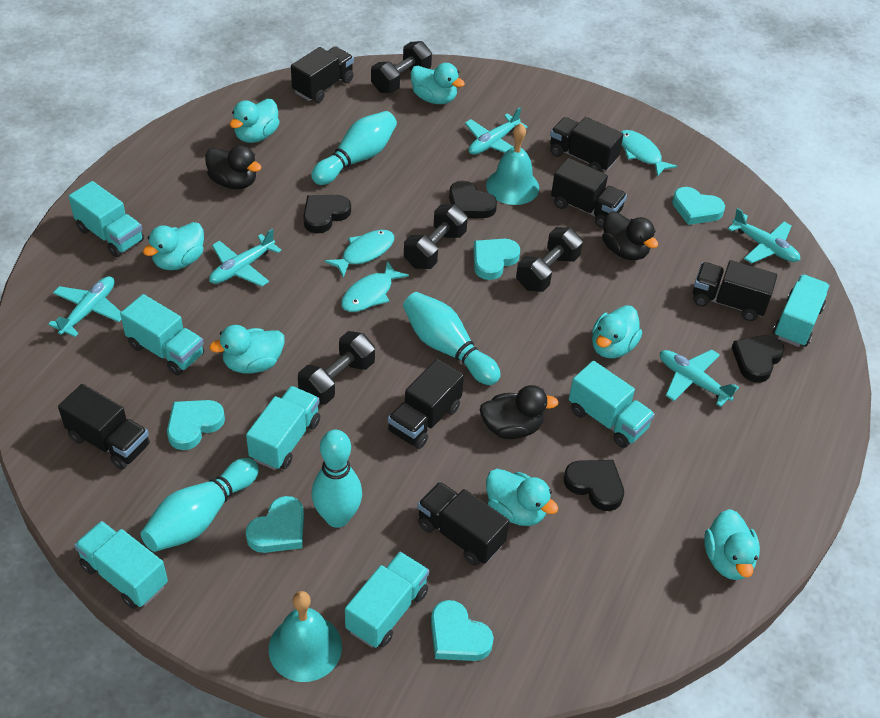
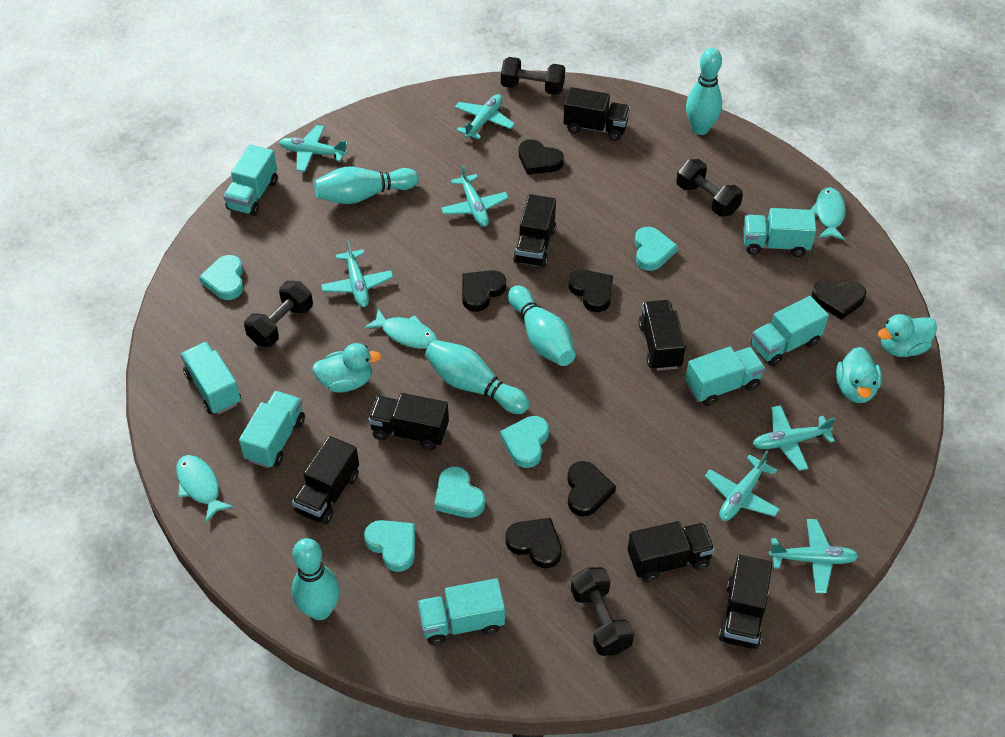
black duck: [205,145,261,189] [480,385,558,439] [602,212,658,260] = 3 -> none = 0
black heart: [303,195,351,233] [449,181,497,218] [564,460,624,511] [731,335,784,383] = 4 -> [462,270,506,312] [506,518,562,568] [519,139,564,175] [567,461,616,517] [569,270,613,312] [812,281,866,320] = 6
turquoise bell: [269,591,342,682] [486,123,539,205] = 2 -> none = 0
turquoise bowling pin: [141,458,259,552] [311,111,397,185] [312,429,362,528] [403,292,501,385] = 4 -> [292,538,340,620] [314,167,419,204] [425,340,529,414] [508,286,576,366] [686,48,722,135] = 5
turquoise duck: [143,222,204,270] [209,325,285,374] [230,99,280,143] [411,63,465,104] [486,469,558,526] [592,305,642,358] [704,509,760,580] = 7 -> [312,343,381,393] [836,347,882,403] [878,314,937,357] = 3
turquoise plane: [48,276,121,337] [209,229,282,287] [465,107,528,155] [660,349,739,407] [728,208,800,263] = 5 -> [279,125,348,172] [321,240,393,307] [441,165,509,227] [455,94,515,140] [705,450,780,521] [753,405,836,471] [769,519,859,593] = 7

